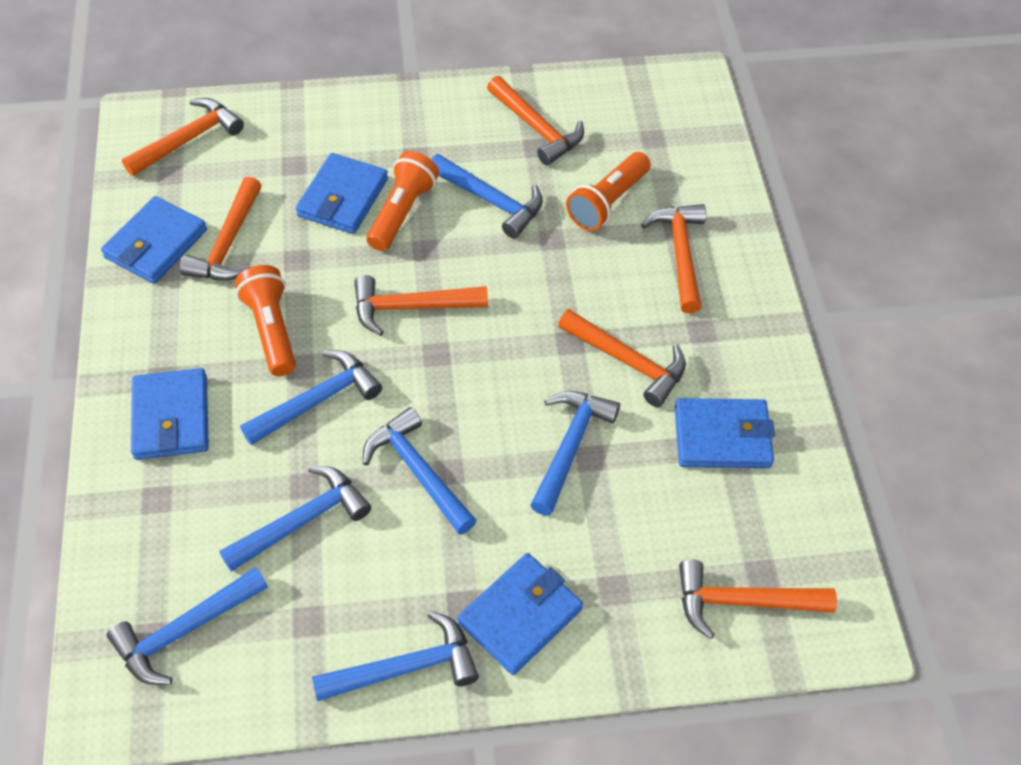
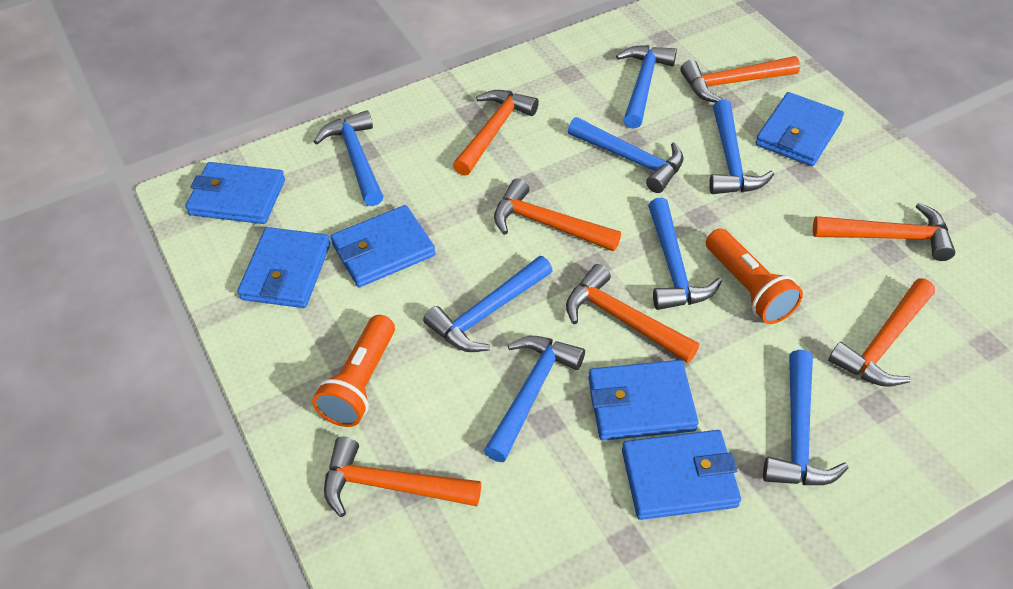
blue hammer: [107,567,268,685] [219,466,371,572] [240,350,382,445] [312,611,479,701] [362,407,477,535] [431,154,543,239] [531,391,620,516] = 7 -> [314,110,383,206] [423,256,553,352] [484,336,585,462] [568,117,684,193] [616,45,677,129] [648,198,722,310] [709,100,774,194] [763,350,848,485] = 8
blue wallet: [101,196,207,284] [131,368,209,460] [296,153,388,234] [458,553,583,675] [675,398,775,468] = 5 -> [185,162,285,224] [238,227,330,308] [331,205,436,287] [588,360,698,441] [622,430,741,520] [755,92,844,166] = 6
orange flashlight: [235,265,296,376] [366,151,439,251] [566,152,651,231] = 3 -> [312,315,395,427] [706,229,803,324] = 2

